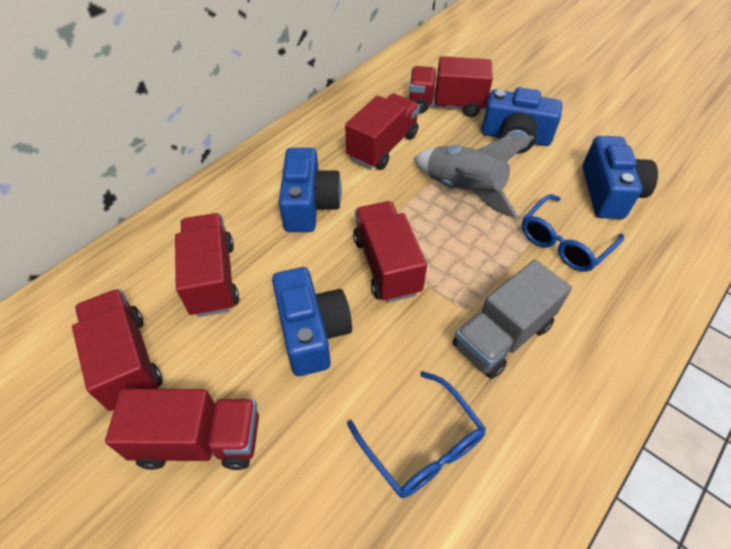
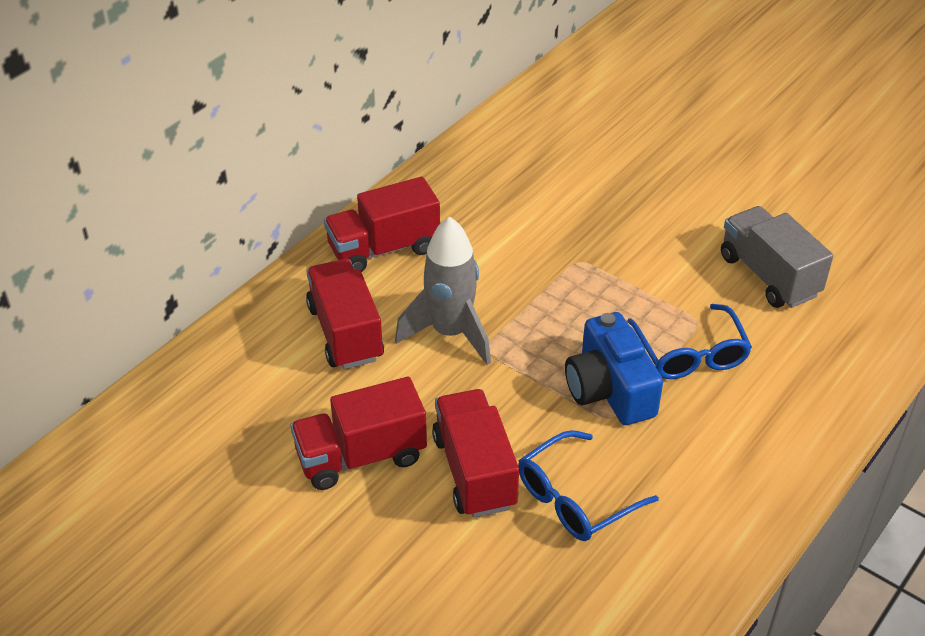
blue camera: [272,267,352,376] [279,148,342,232] [481,87,562,154] [582,136,658,219] = 4 -> [565,312,663,425] = 1
red truck: [72,289,163,411] [105,389,259,470] [175,213,239,317] [345,94,420,170] [353,201,427,303] [409,56,493,117] = 6 -> [290,377,427,490] [306,259,384,369] [324,177,440,272] [432,389,519,518] = 4

